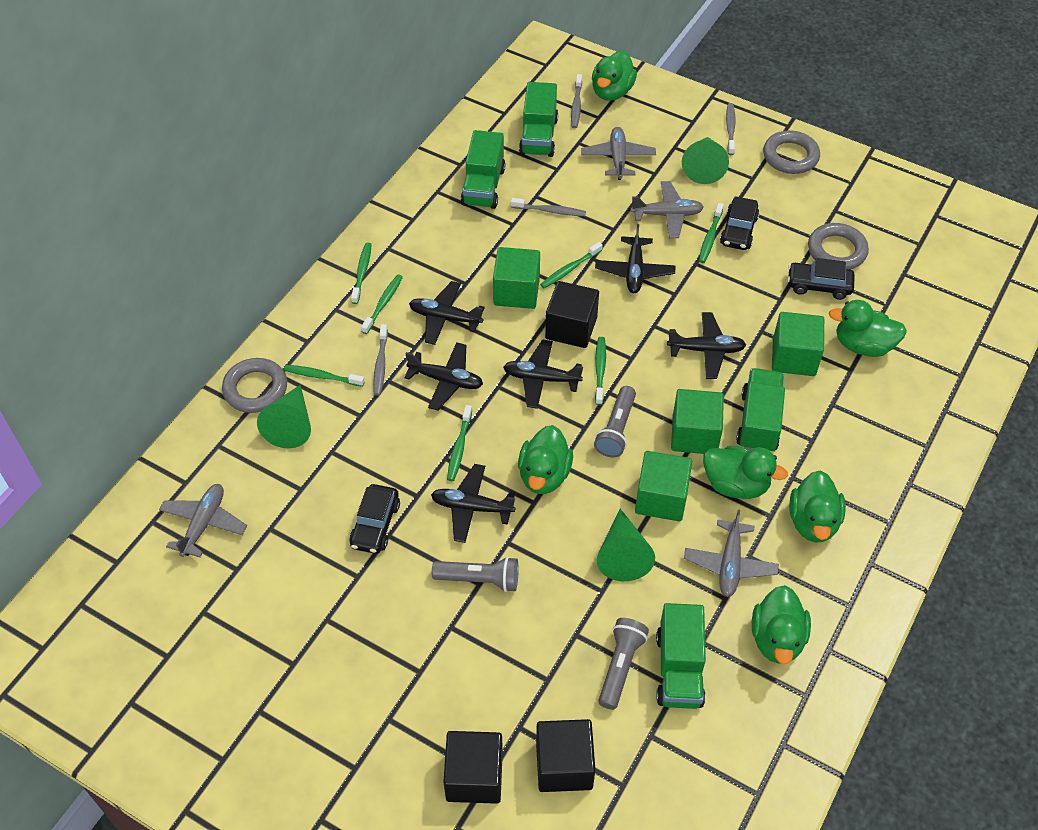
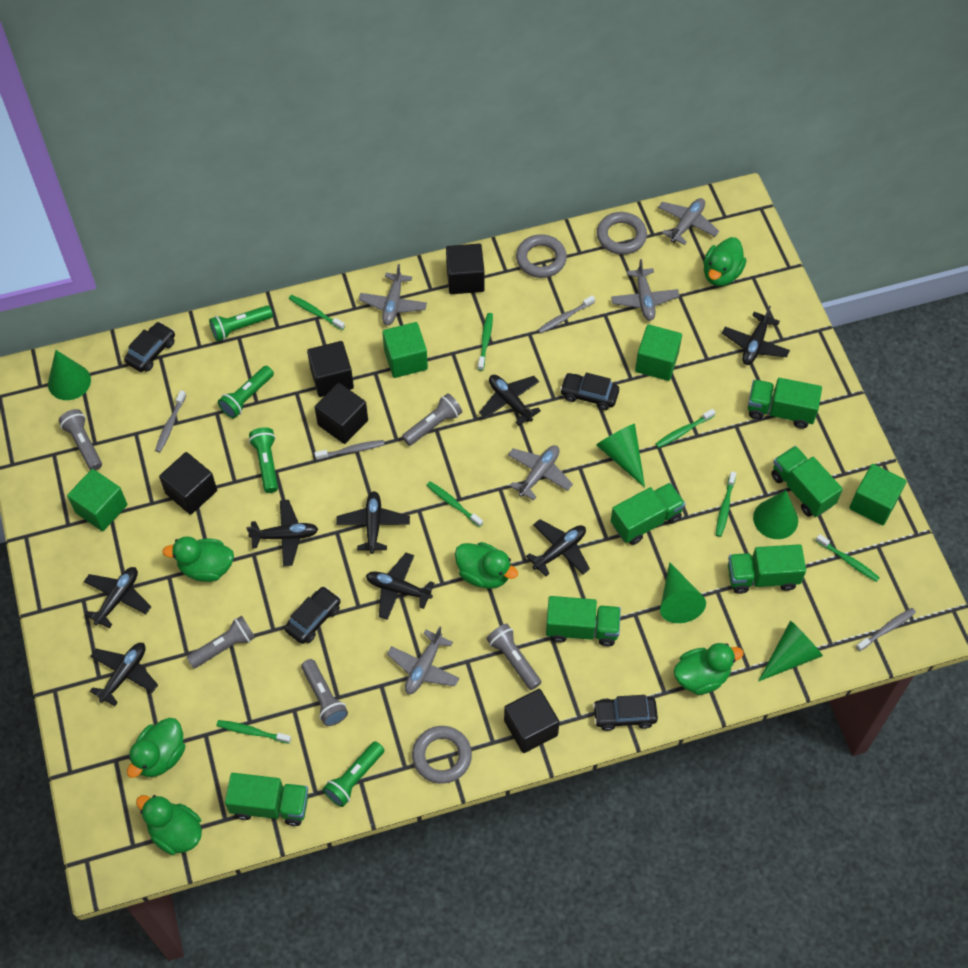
black car: [349,484,400,554] [720,196,759,250] [787,258,855,300] = 3 -> [124,322,175,372] [285,586,341,644] [560,373,619,410] [593,695,658,731] = 4
black cube: [443,731,503,804] [536,719,595,792] [545,281,599,348] = 3 -> [159,452,217,515] [307,341,354,397] [315,383,368,444] [446,244,485,294] [504,689,560,753] = 5
black plane: [404,342,483,410] [409,281,485,345] [431,464,515,543] [503,340,583,409] [595,224,676,293] [667,312,746,379] = 6 -> [84,567,151,629] [90,643,158,706] [246,500,318,566] [336,491,410,554] [366,553,434,620] [479,375,541,426] [526,519,590,576] [722,306,790,365] = 8
green cone: [257,385,311,448] [597,509,655,581] [682,137,729,184] = 3 -> [48,350,91,400] [596,424,645,487] [660,562,706,623] [753,490,798,539] [758,621,823,682] = 5
green flashlight: none = 0 -> [209,305,273,341] [218,366,274,418] [249,427,278,493] [323,741,384,807] = 4
green truck: [461,130,506,209] [519,82,558,157] [656,603,706,709] [736,368,785,451] = 4 -> [225,773,308,826] [546,596,621,646] [611,483,685,545] [728,544,806,594] [748,378,822,429] [771,446,843,517] = 6
grey flashlight: [432,557,519,592] [594,386,636,457] [598,618,649,710] = 3 -> [59,409,102,470] [186,616,255,669] [301,659,348,726] [402,393,462,446] [486,624,541,690] = 5
grey plane: [159,484,247,557] [581,127,656,180] [631,181,704,238] [684,509,779,597] = 4 -> [359,264,427,326] [387,626,459,694] [508,445,573,500] [611,259,680,321] [658,198,719,245] = 5

